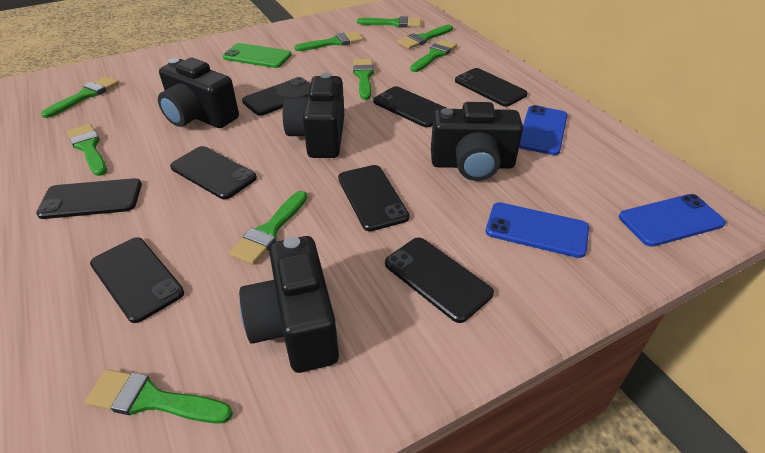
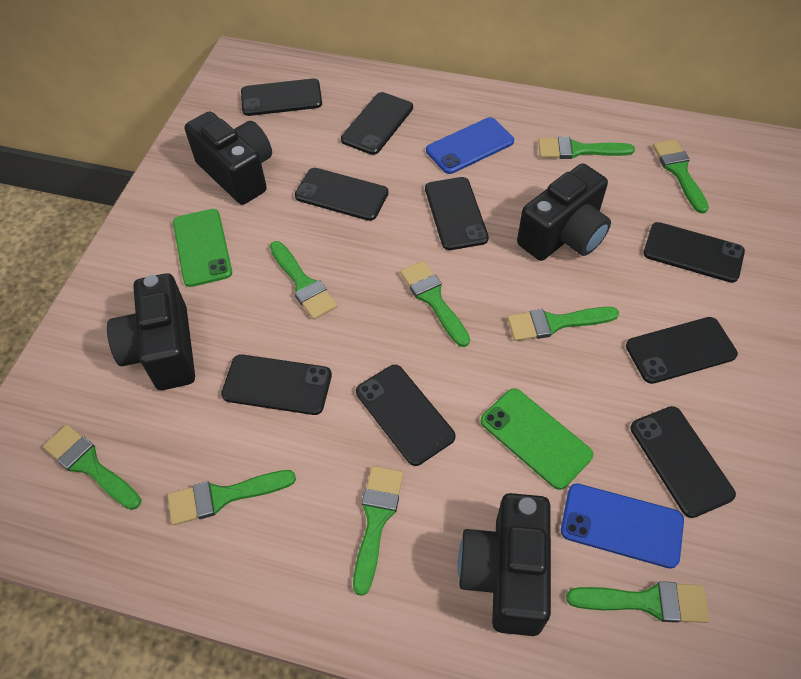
black phone: [36,178,142,219] [90,237,184,323] [170,146,257,199] [242,77,311,116] [338,165,410,231] [373,86,446,127] [385,237,494,323] [455,68,528,107] = 8 -> [221,354,332,415] [241,78,322,116] [295,168,388,221] [341,92,413,155] [356,365,456,466] [425,177,489,250] [626,317,738,384] [630,406,736,518] [643,222,745,283] = 9
blue phone: [486,202,589,258] [519,105,568,155] [619,194,726,247] = 3 -> [426,117,514,174] [561,483,684,569] = 2
green phone: [223,43,292,68] = 1 -> [173,209,232,287] [480,388,593,490] = 2

